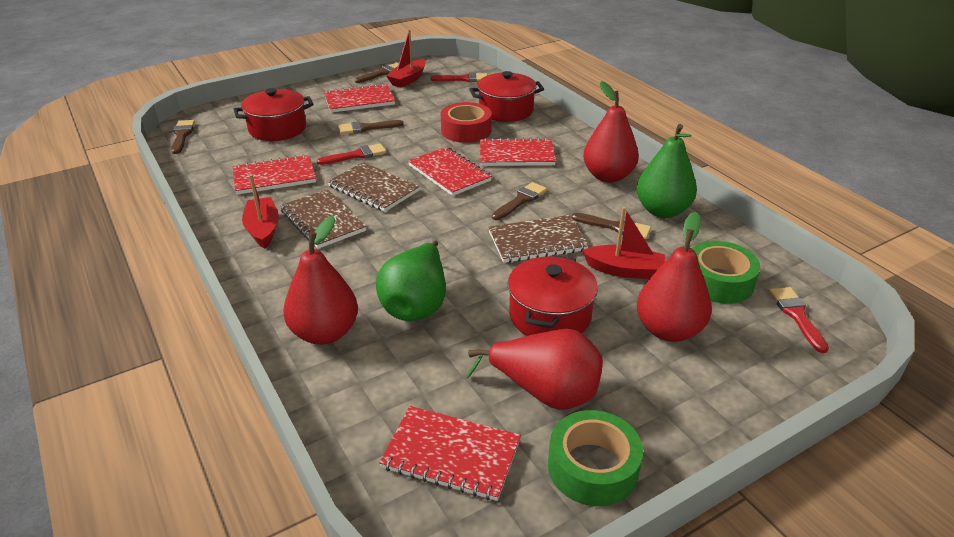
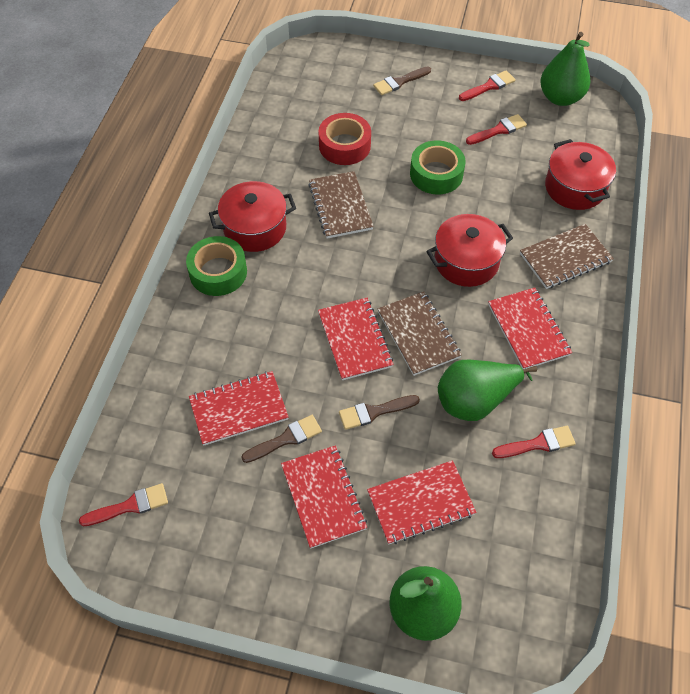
brown brush: [171,120,195,154] [338,120,404,134] [355,63,398,83] [492,182,547,220] [571,213,651,239] = 5 -> [241,415,322,463] [339,395,420,430] [373,66,431,95] = 3
green pear: [376,240,446,321] [636,124,697,218] = 2 -> [389,566,462,641] [438,360,537,421] [540,32,590,106] = 3
red boat: [242,174,279,249] [386,30,426,88] [582,207,665,279] = 3 -> none = 0
red brush: [317,143,386,165] [431,73,488,82] [769,287,829,353] = 3 -> [79,483,168,526] [459,70,516,101] [466,114,527,145] [492,426,576,458] = 4
red pear: [283,216,358,345] [467,329,603,410] [583,81,639,183] [637,212,712,342] = 4 -> none = 0

